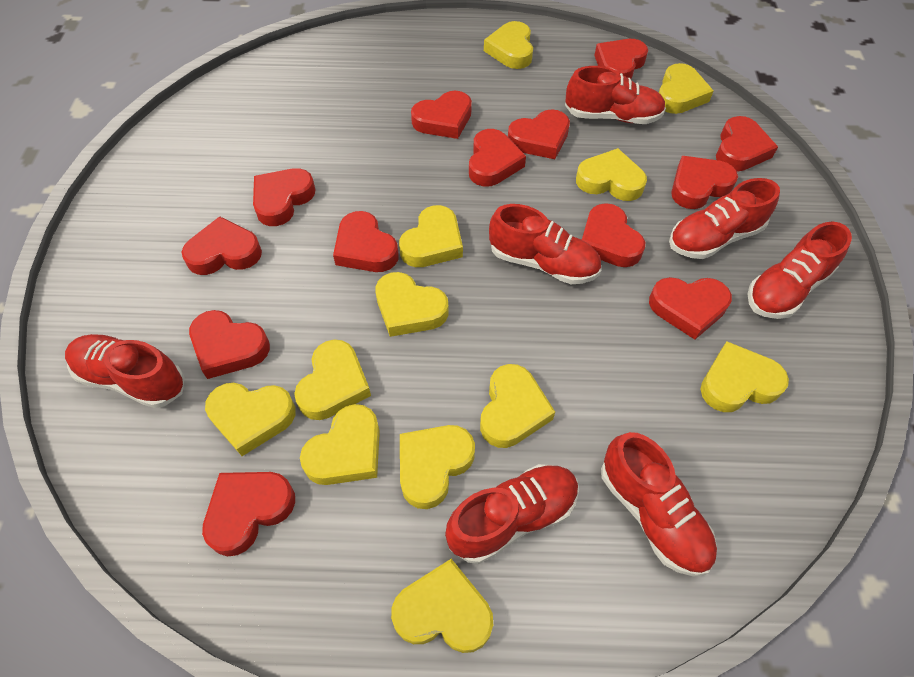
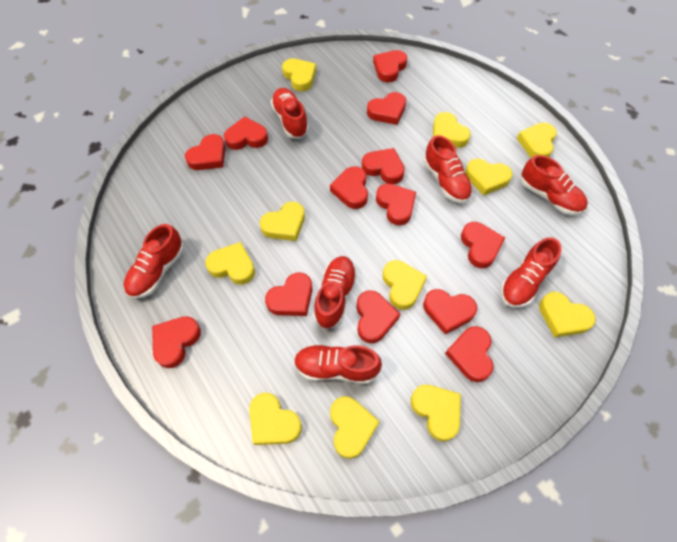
yellow heart: [205,383,296,456] [294,339,371,420] [300,404,380,485] [375,272,449,337] [391,559,493,653] [399,205,463,267] [400,425,475,509] [480,364,555,448] [484,21,533,69] [576,148,647,201] [659,63,714,114] [700,342,789,412] = 12 -> [205,242,255,285] [249,393,302,445] [260,202,305,241] [282,59,316,91] [330,396,380,459] [383,260,427,310] [411,385,461,441] [433,112,471,148] [465,159,513,195] [517,123,557,158] [539,292,596,338] = 11

